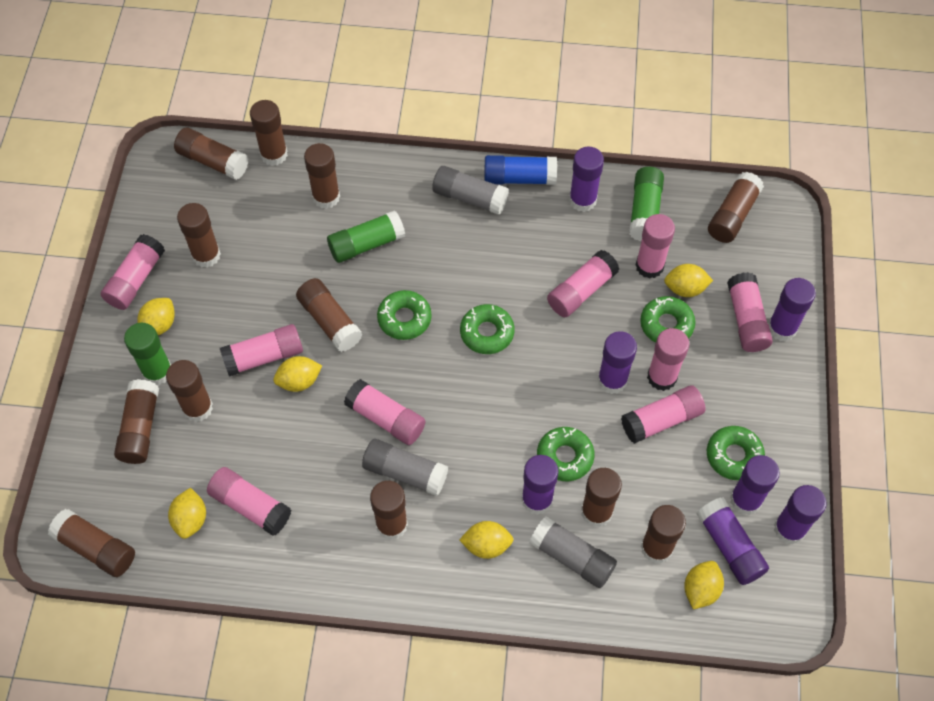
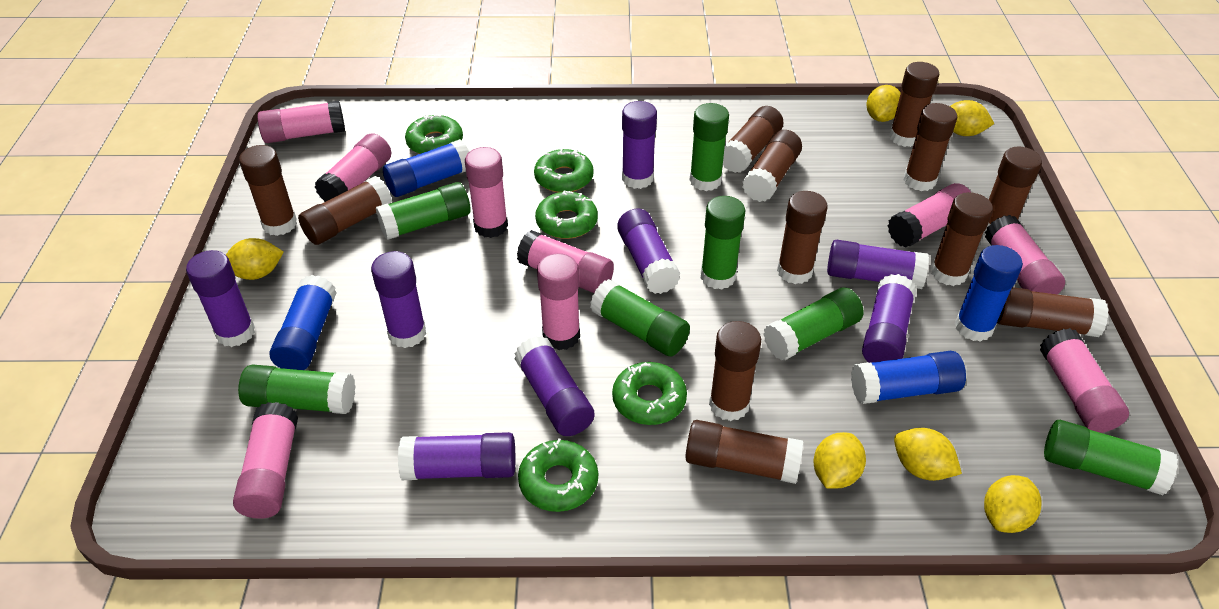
blue glue stick: [484,155,557,185] = 1 -> [270,275,337,370] [383,139,469,197] [851,351,966,404] [955,245,1023,342] = 4
green glue stick: [124,323,171,385] [327,210,405,263] [629,167,664,241] = 3 -> [238,365,355,414] [376,182,471,240] [590,279,690,357] [689,103,729,191] [701,196,745,290] [763,287,863,361] [1044,420,1178,495] = 7
grey glue stick: [362,439,448,496] [432,166,509,215] [529,516,617,588] = 3 -> none = 0
purple glue stick: [521,455,558,515] [569,147,604,212] [598,331,637,394] [696,497,769,585] [730,455,780,515] [768,278,816,341] [774,485,827,545] = 7 -> [186,250,255,347] [371,251,426,348] [398,432,515,480] [515,336,594,436] [617,209,680,294] [622,101,657,189] [827,240,929,289] [862,274,916,363] = 8

